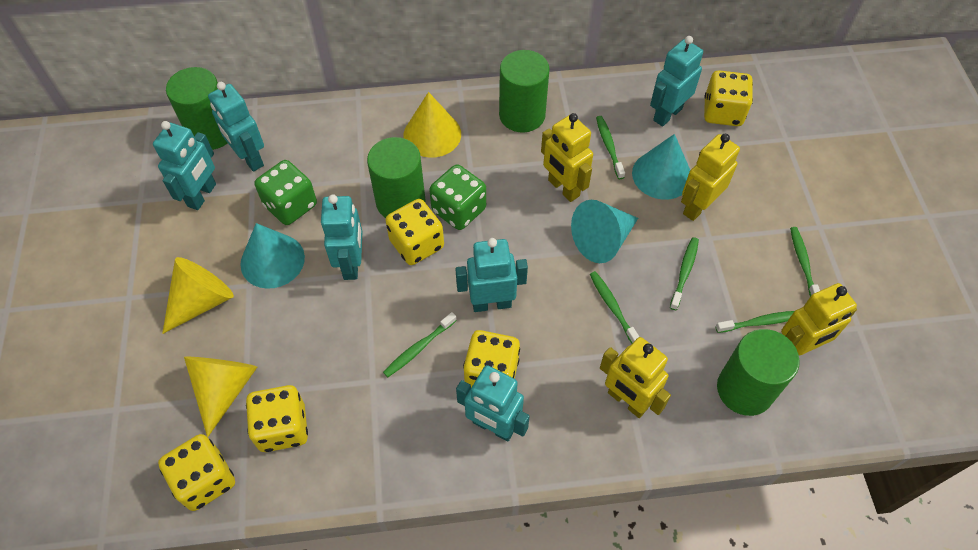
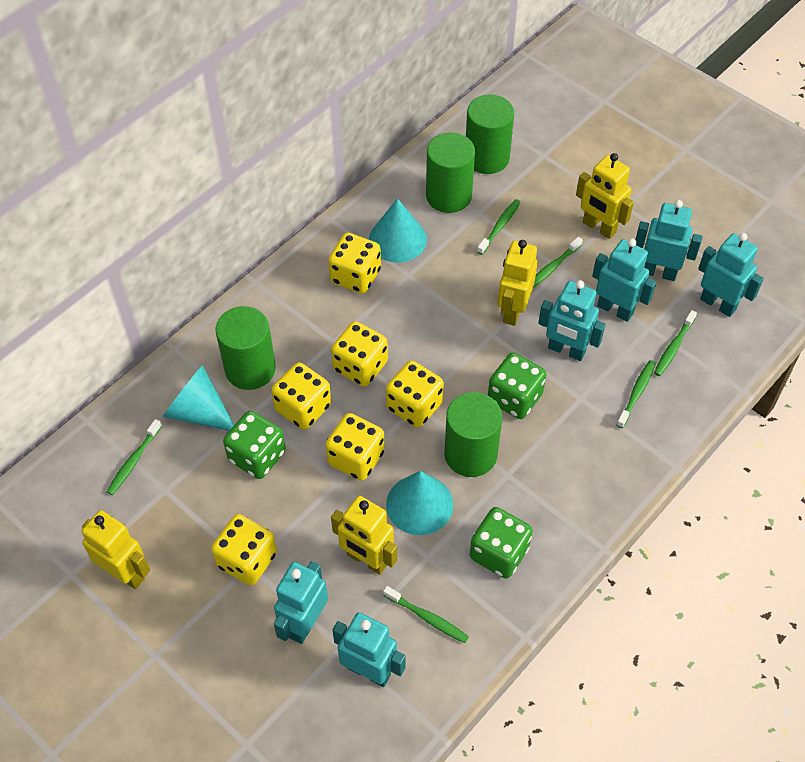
green dice: [255,160,317,225] [429,164,486,230] = 2 -> [223,411,286,479] [470,507,533,579] [488,353,547,419] = 3
yellow cone: [162,257,234,334] [184,357,257,437] [404,92,461,158] = 3 -> none = 0
yellow dice: [158,434,235,511] [246,385,308,452] [385,199,444,265] [463,330,520,387] [704,70,753,126] = 5 -> [211,514,277,585] [271,362,331,430] [325,413,385,481] [328,233,381,294] [331,321,388,387] [386,361,444,428] = 6

